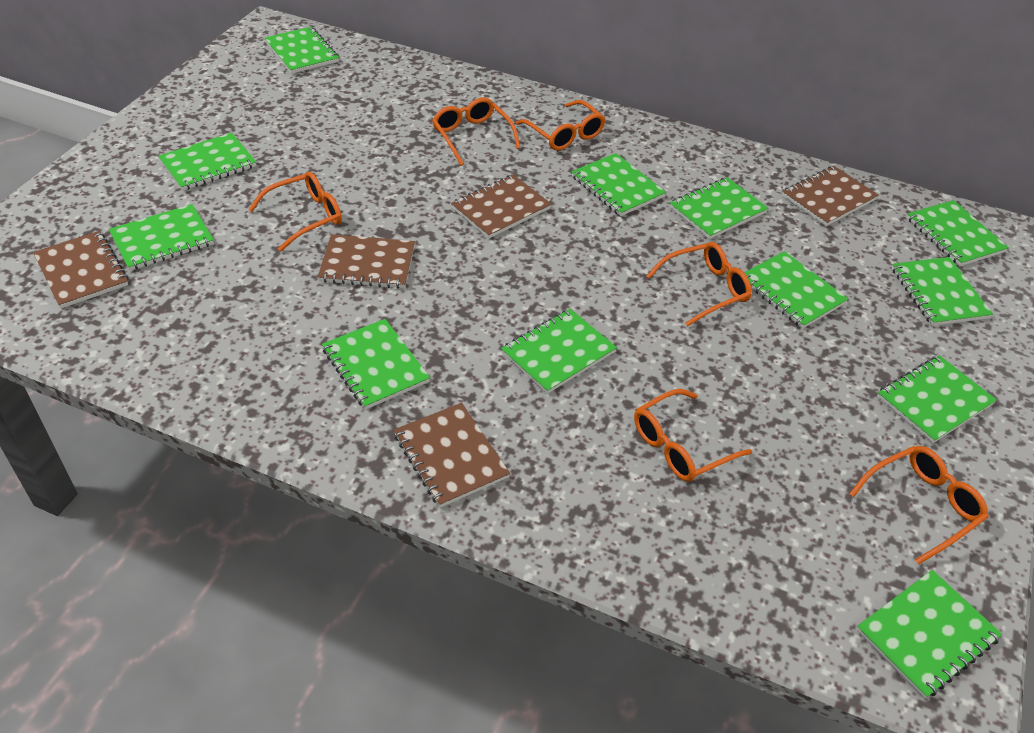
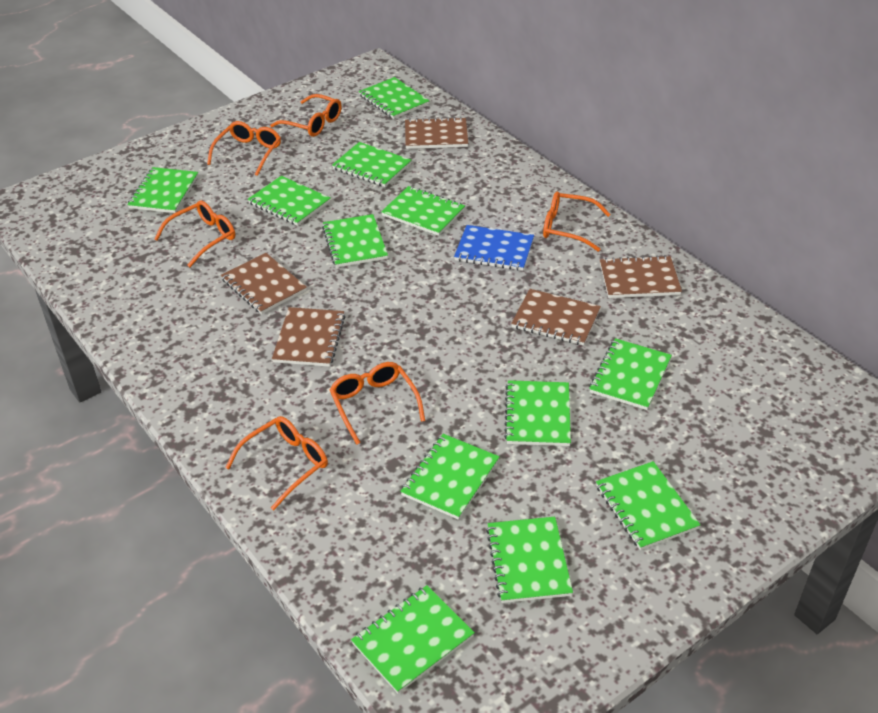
blue notebook: none = 0 -> [454,225,534,271] = 1

